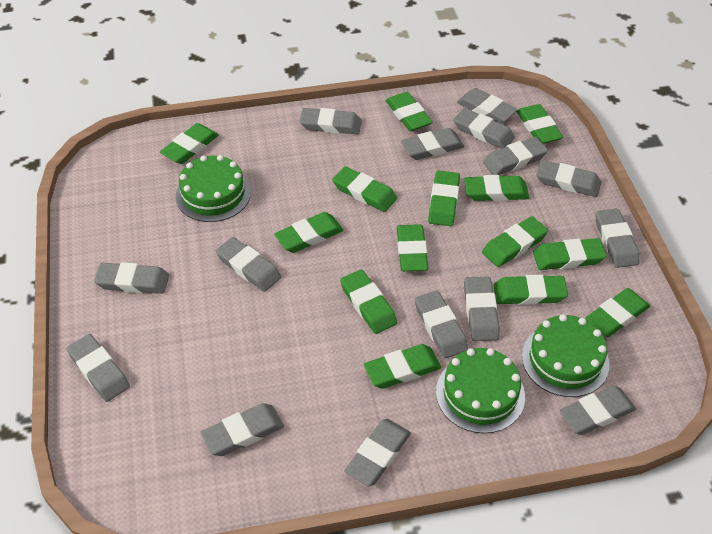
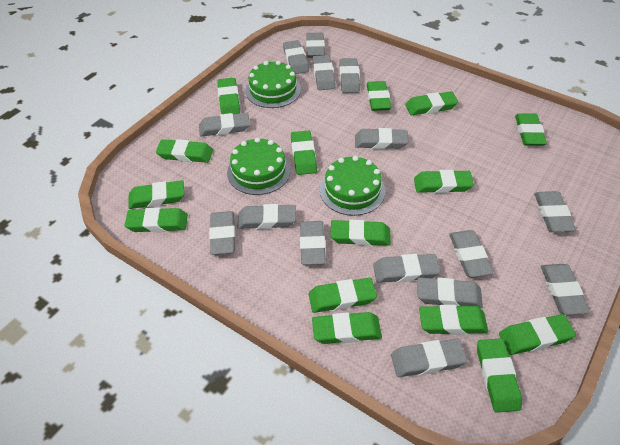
green eraser: [160,123,219,164] [274,212,344,253] [332,166,397,212] [340,269,397,334] [364,344,441,389] [386,92,433,131] [397,224,428,271] [428,170,460,226] [464,175,529,201] [482,216,548,267] [494,275,568,305] [516,104,563,144] [533,238,607,270] [585,288,650,337] = 14 -> [125,208,188,232] [128,180,184,209] [156,139,213,163] [217,78,240,114] [291,131,317,175] [308,278,377,313] [312,312,382,344] [330,220,391,246] [367,81,391,111] [405,91,458,115] [414,170,474,193] [419,305,488,335] [477,338,522,413] [499,314,576,355] [515,113,547,146] = 15

